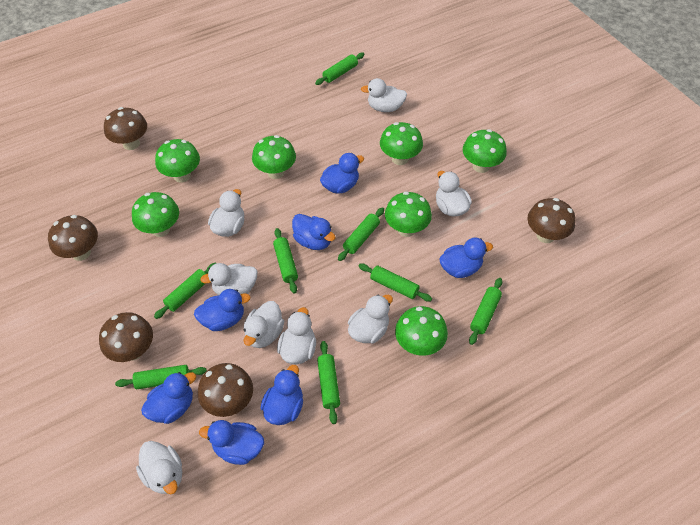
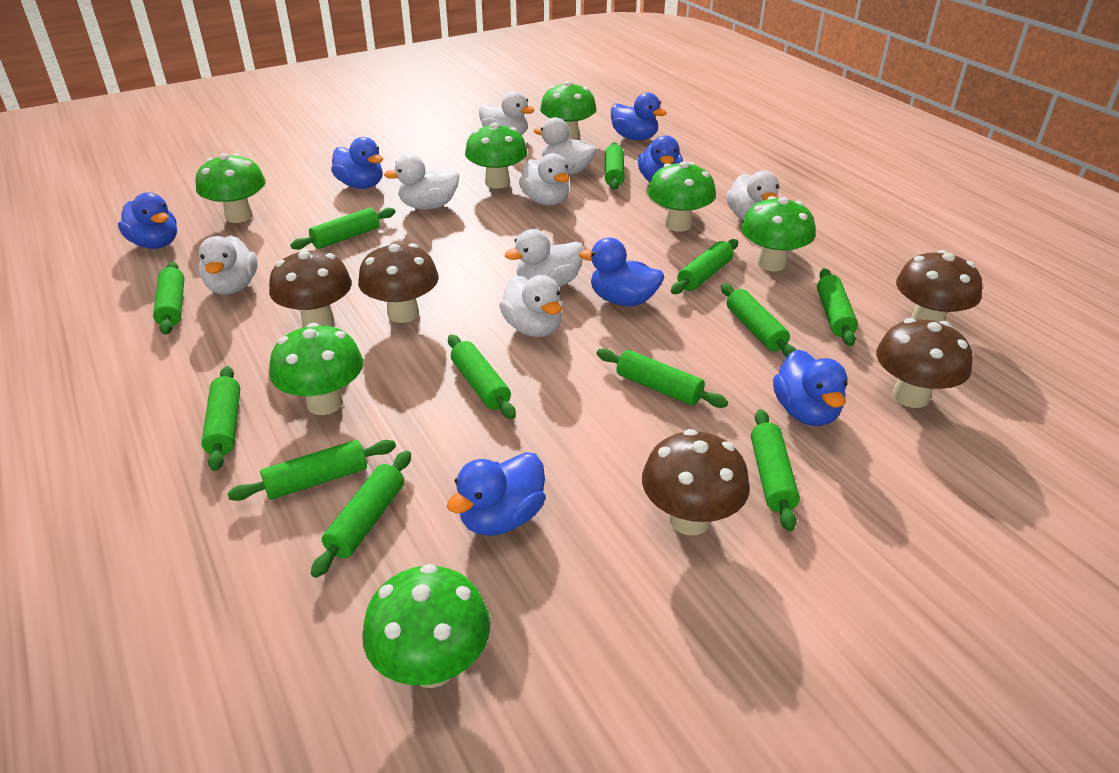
green rolling pin: [115,365,207,389] [154,263,217,319] [273,228,298,293] [315,53,365,85] [317,341,340,424] [338,207,384,261] [358,264,432,301] [469,278,502,345] = 8 -> [153,262,185,335] [201,366,240,471] [227,440,396,501] [290,208,396,250] [311,451,411,578] [448,334,516,419] [597,349,728,408] [605,142,624,190] [671,239,738,294] [721,283,796,357] [751,409,800,531] [817,269,858,346] = 12

